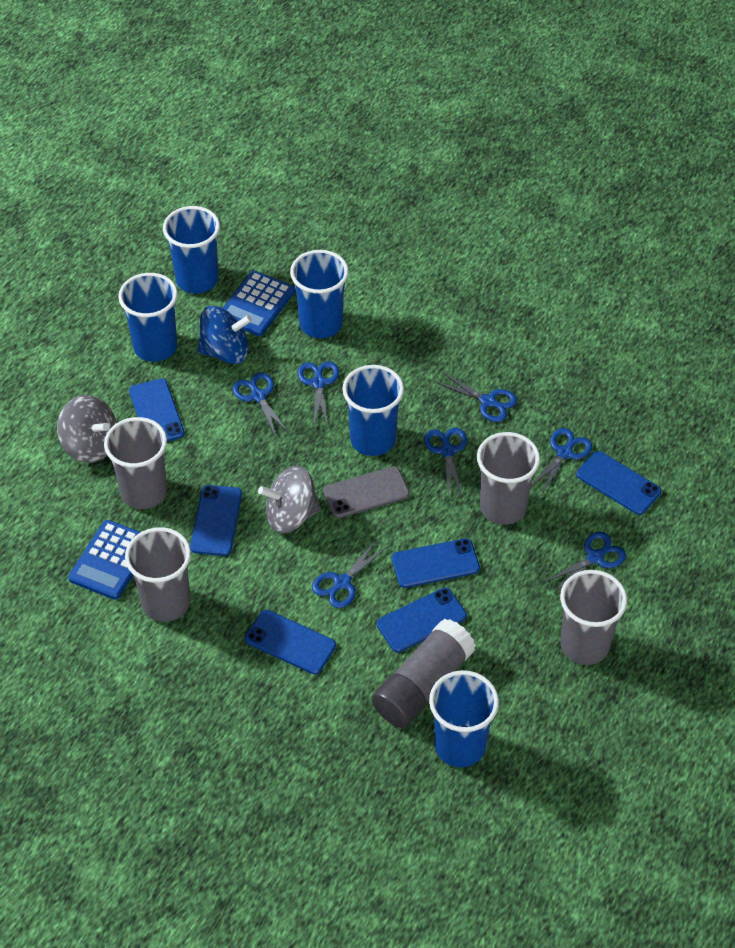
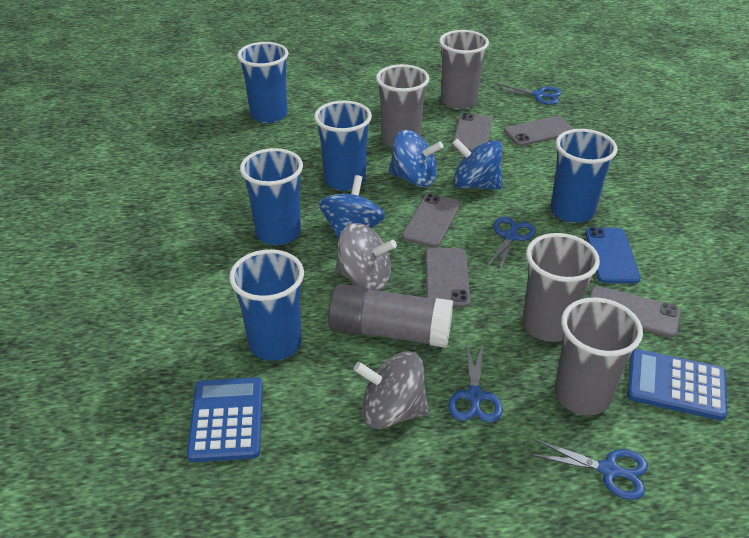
blue phone: [129,378,185,442] [190,485,242,556] [245,610,336,675] [377,587,467,653] [392,538,480,588] [576,451,661,515] = 6 -> [585,227,640,284] = 1
blue scissors: [232,372,289,436] [298,361,339,426] [312,539,388,608] [424,428,467,498] [435,372,517,422] [531,428,592,494] [544,532,626,593] = 7 -> [448,341,502,423] [486,217,536,273] [493,83,562,105] [529,439,648,500] = 4
blue spinning top: [197,306,252,364] = 1 -> [318,175,385,239] [389,130,443,188] [452,138,502,190] = 3
grey phone: [323,466,410,518] = 1 -> [402,194,460,247] [426,248,470,307] [452,113,492,151] [504,116,574,146] [589,286,680,338] = 5

